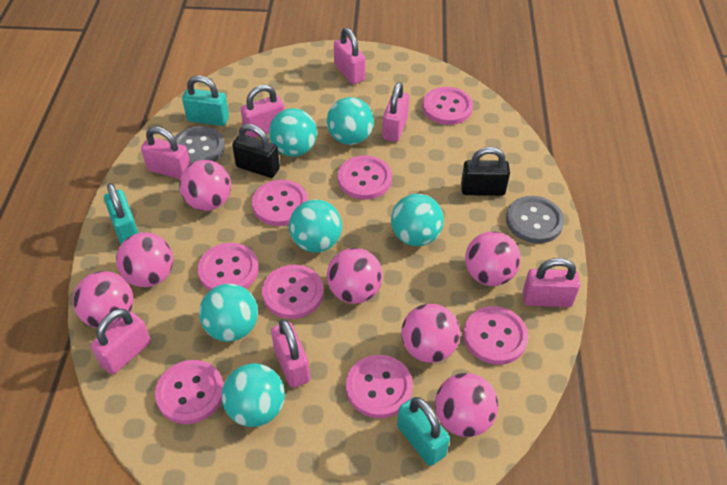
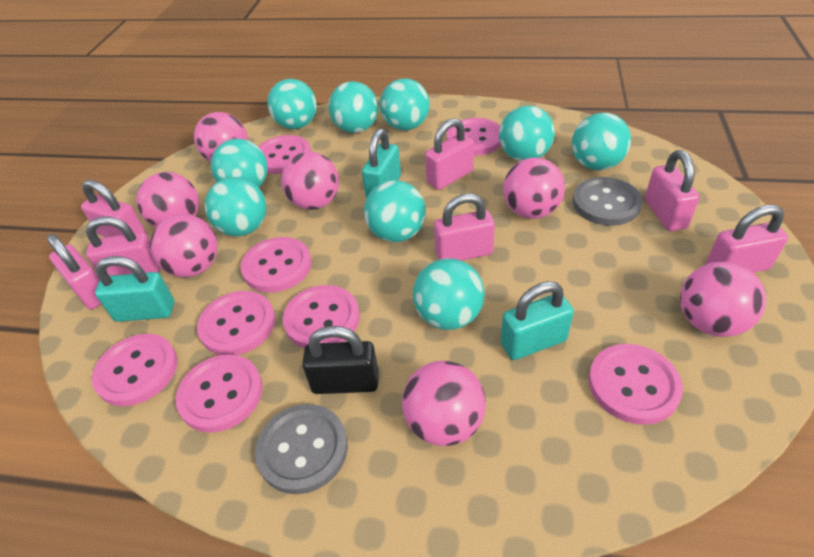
black padlock: [232,124,280,178] [461,147,510,196] = 2 -> [302,326,379,394] = 1
turquoise ball: [199,284,258,342] [222,363,285,427] [269,108,317,157] [289,199,342,253] [327,97,374,145] [391,194,444,246] = 6 -> [204,177,266,236] [211,139,268,187] [267,79,317,129] [328,81,378,133] [364,180,426,242] [380,79,430,130] [413,258,485,330] [499,106,555,161] [572,112,631,170] = 9

